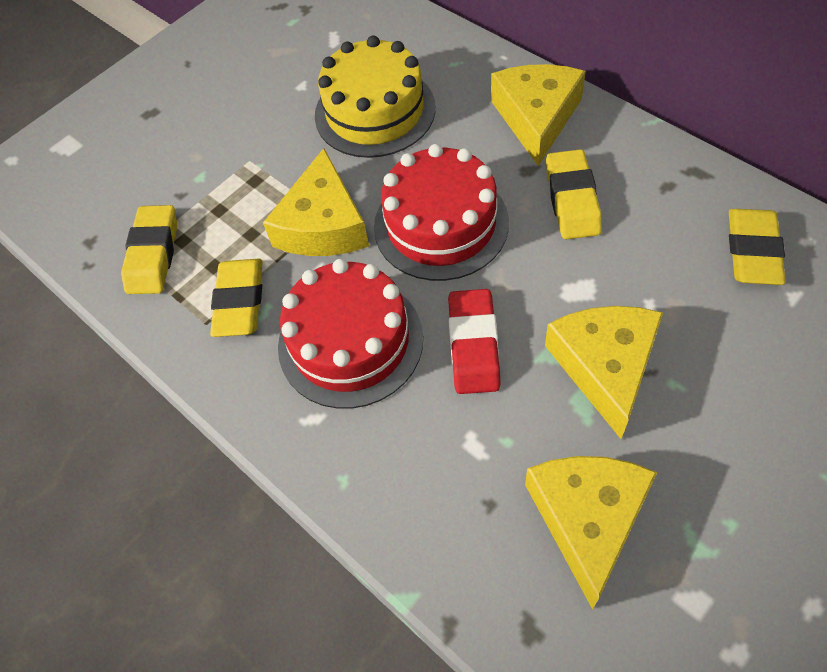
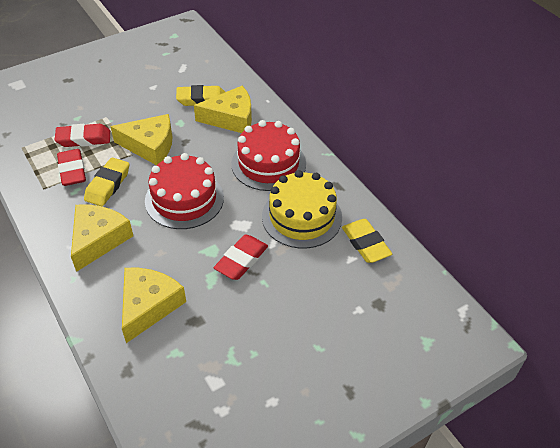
red eraser: [448,289,501,394] = 1 -> [55,124,110,147] [57,149,86,186] [214,235,268,280] = 3
yellow eraser: [121,205,177,294] [210,258,263,337] [546,149,602,239] [729,209,786,285] = 4 -> [84,157,129,206] [176,85,225,106] [342,219,392,263] = 3

